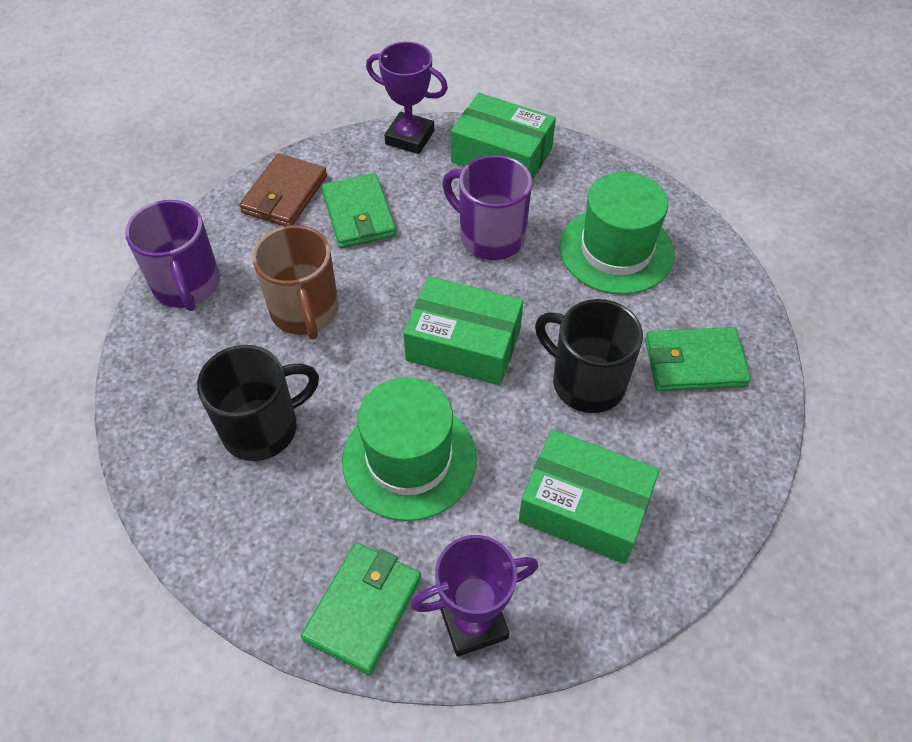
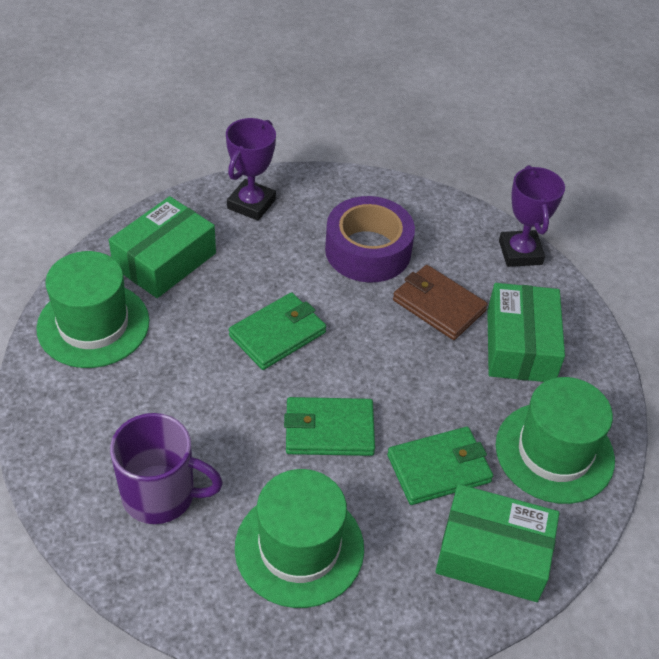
black mug: [197,345,319,461] [535,299,643,413] = 2 -> none = 0
brown mug: [252,225,339,340] = 1 -> none = 0
green hat: [342,377,477,521] [560,172,674,295] = 2 -> [36,251,150,368] [235,469,364,608] [496,377,615,504] = 3
purple mug: [125,200,220,311] [442,155,532,260] = 2 -> [110,413,223,524] = 1
purple tape: none = 0 -> [325,196,415,283] = 1

